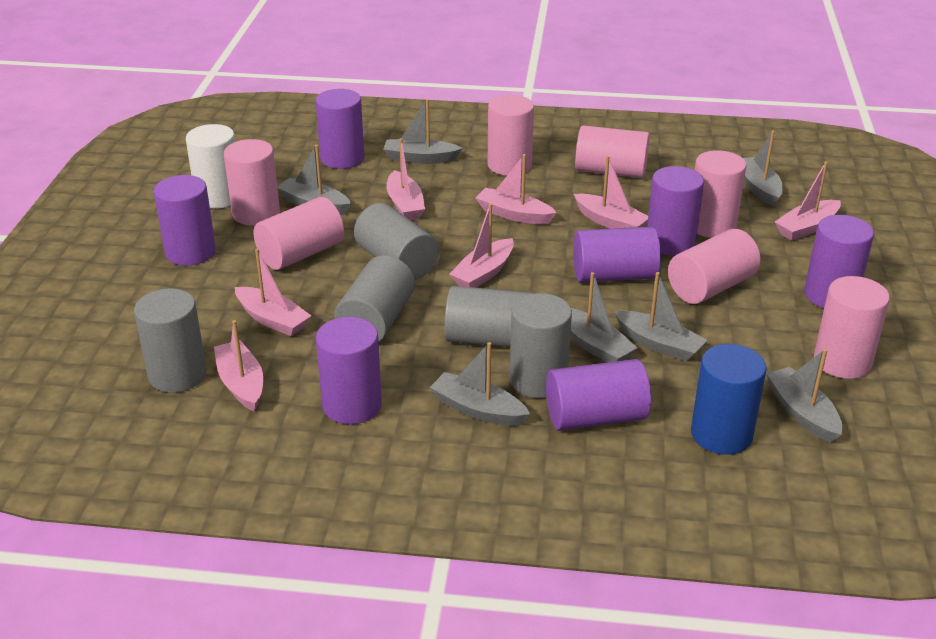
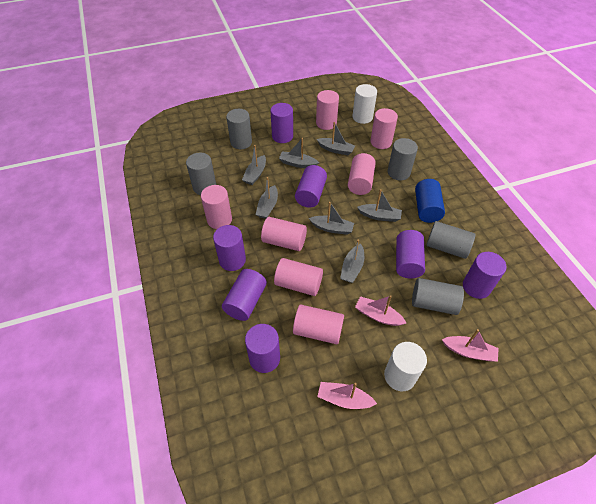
pink boat: [214,320,263,411] [235,248,311,336] [387,138,425,220] [449,203,514,288] [475,154,557,225] [574,156,648,229] [775,161,841,241] = 7 -> [317,382,377,409] [355,295,406,326] [442,329,499,362] = 3
white cylinder: [186,124,235,209] = 1 -> [352,84,377,124] [384,342,427,391] = 2

